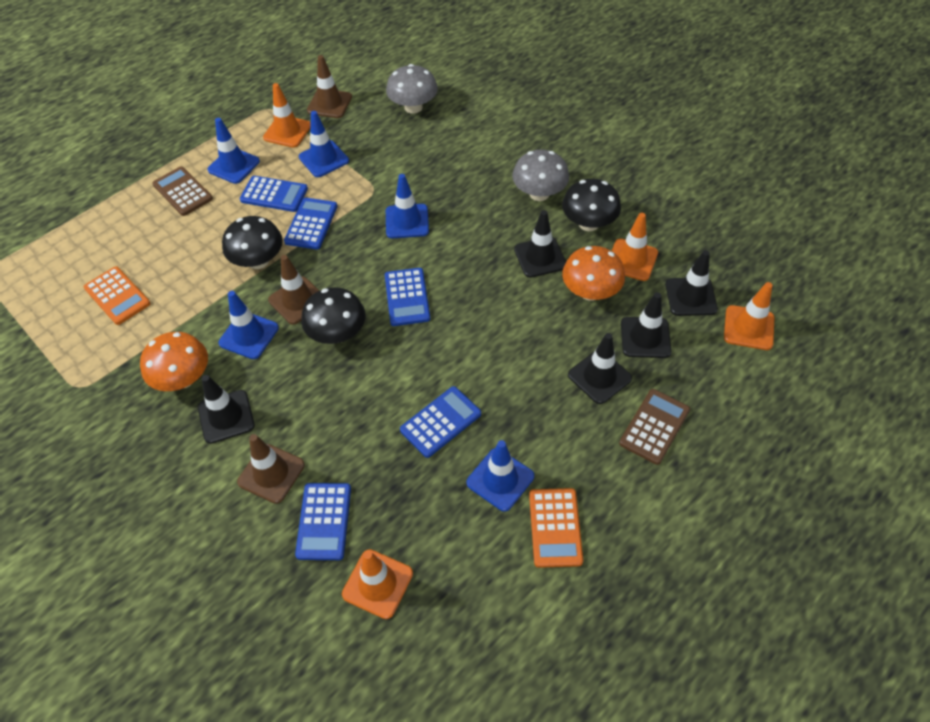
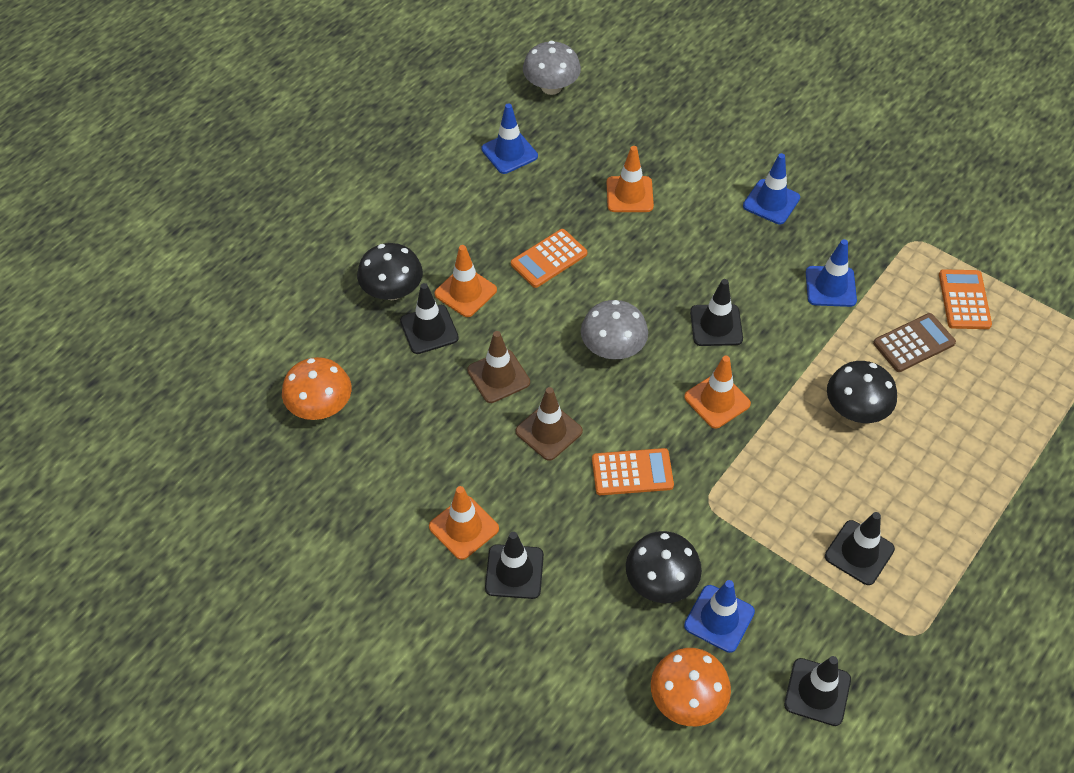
blue calculator: [240,176,308,212] [284,198,337,249] [295,483,351,560] [385,268,430,326] [400,386,481,458] = 5 -> none = 0
blue traffic cone: [207,118,260,184] [218,291,279,359] [299,111,349,177] [386,174,429,238] [466,440,534,512] = 5 -> [481,103,538,174] [684,580,755,653] [743,153,800,224] [806,239,857,307] = 4
brown calculator: [152,167,213,216] [619,389,690,465] = 2 -> [873,313,956,372] = 1
brown traffic cone: [237,434,305,504] [268,255,319,325] [307,55,352,118] = 3 -> [467,331,530,403] [515,387,583,461] = 2
orange calculator: [84,266,151,325] [529,488,583,568] = 2 -> [511,229,587,288] [592,448,674,495] [939,269,992,329] = 3

